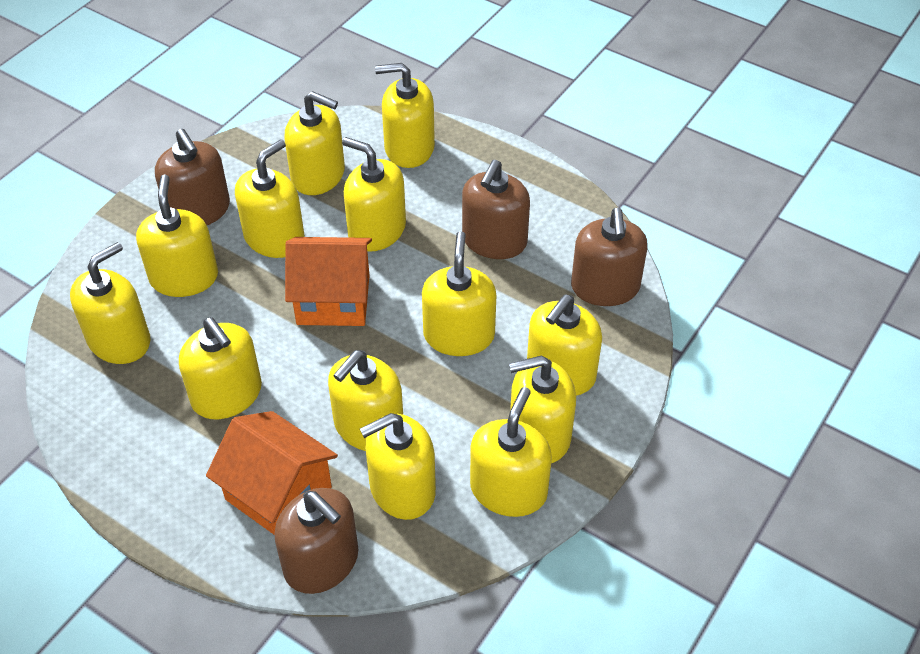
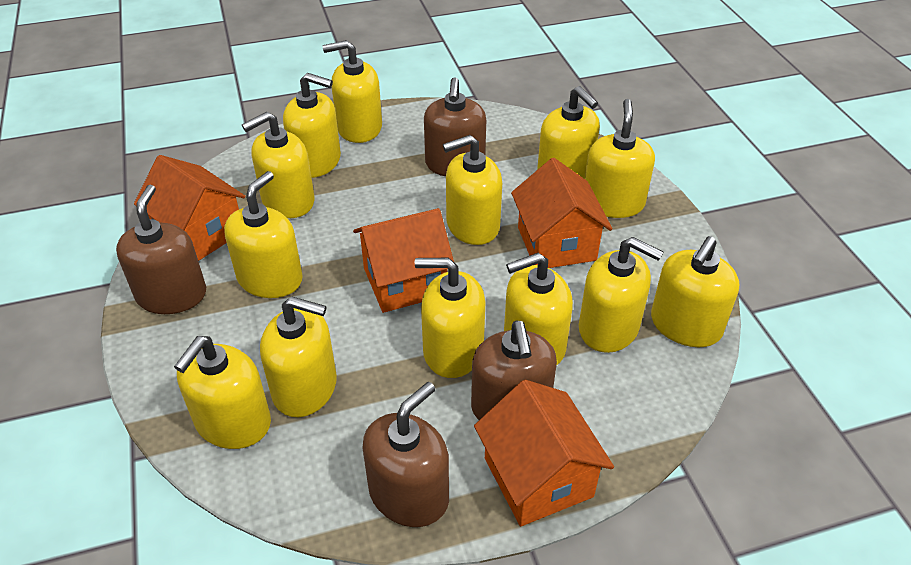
orange house: [206,411,338,535] [285,237,372,326] = 2 -> [134,155,245,261] [353,208,454,313] [474,380,614,526] [511,158,612,268] = 4

